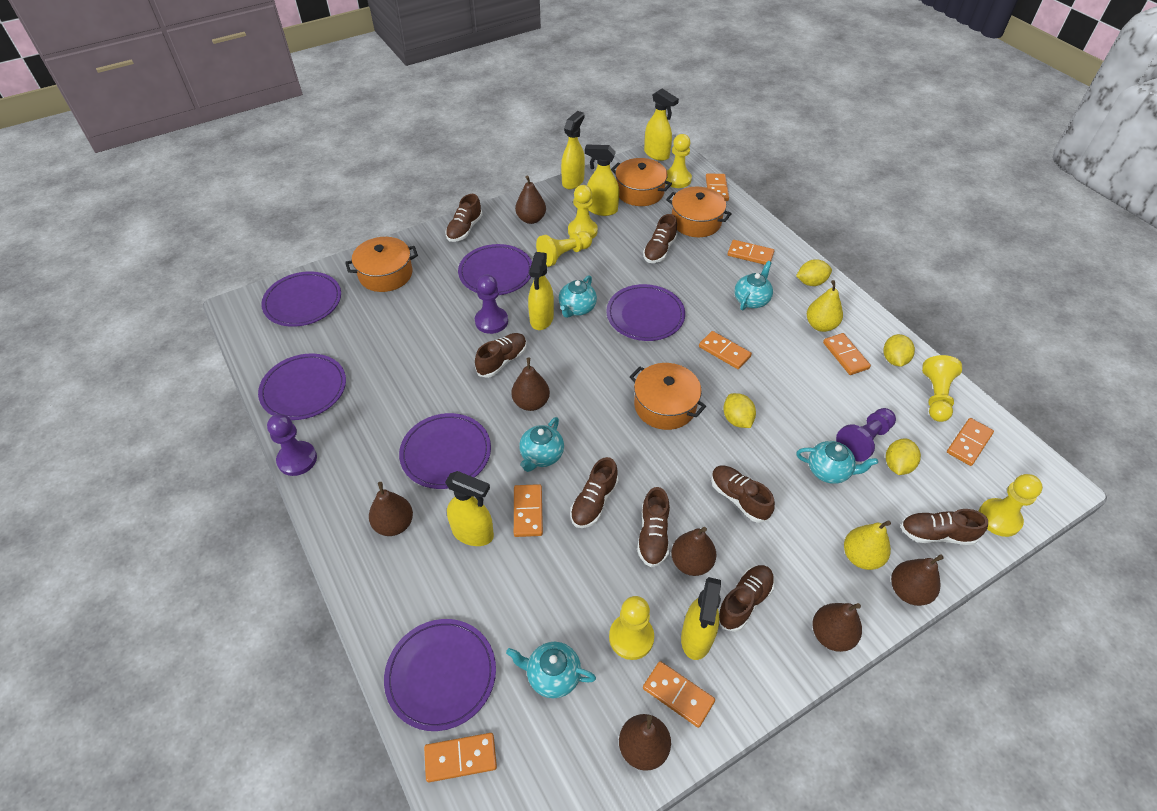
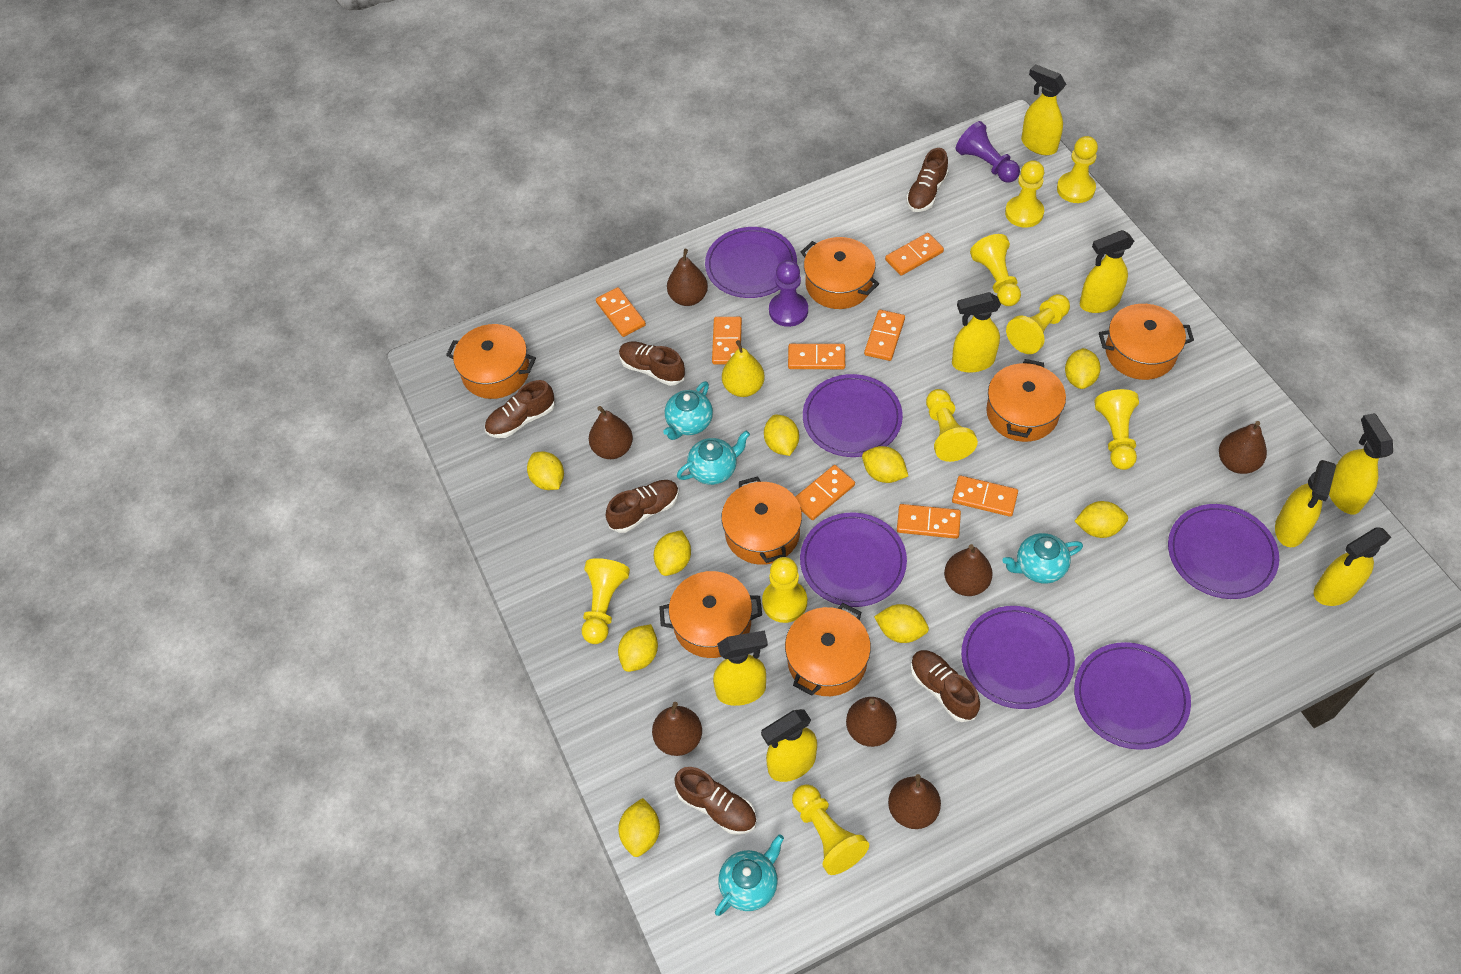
brown shoe: [446,194,483,242] [475,333,527,378] [570,457,619,528] [637,487,670,567] [643,214,677,263] [711,466,775,523] [718,565,775,632] [900,509,988,545] = 8 -> [485,380,555,438] [606,480,679,533] [619,341,685,386] [674,767,757,835] [906,148,948,212] [911,650,980,722] = 6
orange pot: [345,237,418,292] [611,158,672,206] [630,363,706,430] [666,187,732,237] = 4 -> [446,324,536,399] [659,571,762,658] [721,476,802,565] [785,603,871,696] [801,237,879,309] [986,359,1066,442] [1099,304,1194,380] = 7
purple pawn: [267,414,317,476] [475,275,508,334] [836,408,896,462] = 3 -> [769,260,808,327] [956,121,1020,182] = 2
turquoise teapot: [506,642,596,698] [519,417,564,472] [559,275,597,318] [734,261,773,310] [796,441,878,484] = 5 -> [663,381,713,440] [677,431,750,485] [715,834,784,916] [1002,533,1083,584] = 4
yellow lemon: [723,393,756,428] [796,259,832,286] [884,334,915,367] [886,439,921,475] = 4 -> [527,452,564,490] [618,624,658,672] [618,798,660,857] [654,530,691,576] [764,415,799,456] [862,446,908,483] [874,604,929,643] [1065,348,1101,389] [1075,501,1128,538] = 9
yellow pawn: [536,231,592,267] [568,185,598,239] [609,596,654,660] [666,134,692,188] [922,355,962,422] [979,474,1043,537] = 6 -> [582,558,630,644] [762,557,807,623] [792,784,869,875] [926,389,978,462] [970,234,1021,306] [1005,160,1044,228] [1006,294,1070,354] [1057,136,1098,203] [1094,389,1139,470] = 9
yellow pear: [807,280,843,332] [844,520,891,570] = 2 -> [722,340,765,397] = 1
yellow spray bottle: [445,471,494,546] [528,252,554,330] [561,111,585,189] [585,144,619,216] [644,89,679,161] [681,577,721,660] = 6 -> [713,630,768,706] [761,709,817,782] [952,292,1001,373] [1021,64,1066,155] [1080,230,1134,313] [1275,460,1336,547] [1314,527,1391,606] [1329,413,1393,514] = 8

